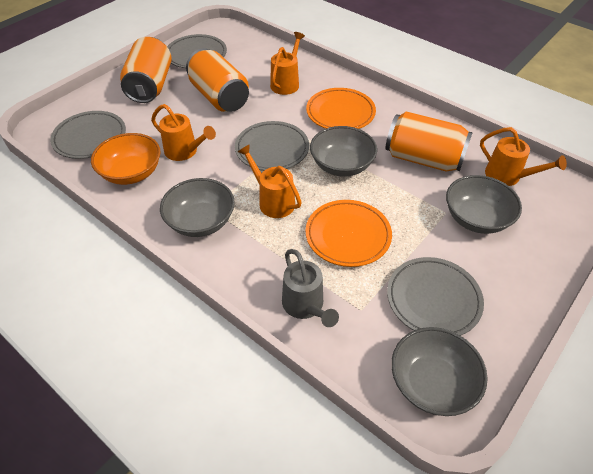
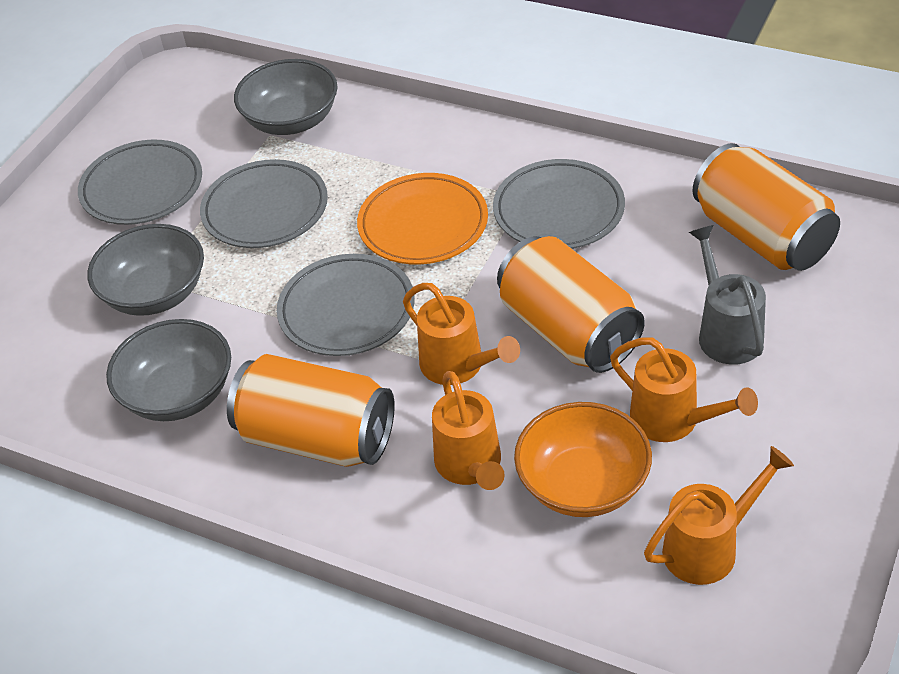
grey bowl: [160,178,235,237] [310,126,377,177] [391,327,488,416] [446,175,522,234] = 4 -> [87,224,204,316] [106,319,231,421] [234,59,338,135] = 3
orange plate: [305,200,392,267] [306,88,376,129] = 2 -> [357,173,488,265] = 1

